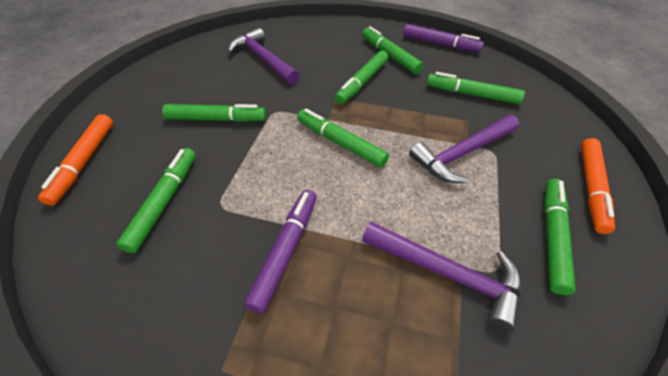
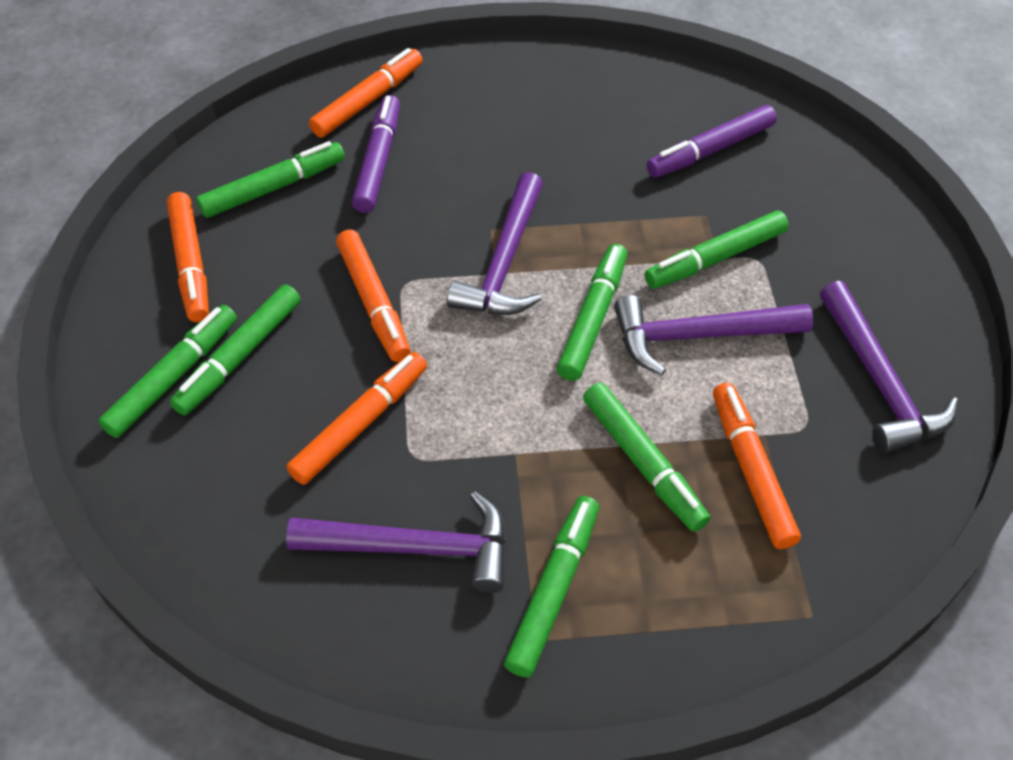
orange marker: [38,114,113,206] [581,138,615,234] = 2 -> [167,192,209,323] [286,352,427,485] [309,48,423,138] [336,230,411,362] [713,383,801,549] = 5
purple hammer: [228,28,300,85] [362,222,521,333] [409,115,519,183] = 3 -> [286,492,507,593] [447,172,543,315] [614,295,813,375] [820,281,958,454] = 4

